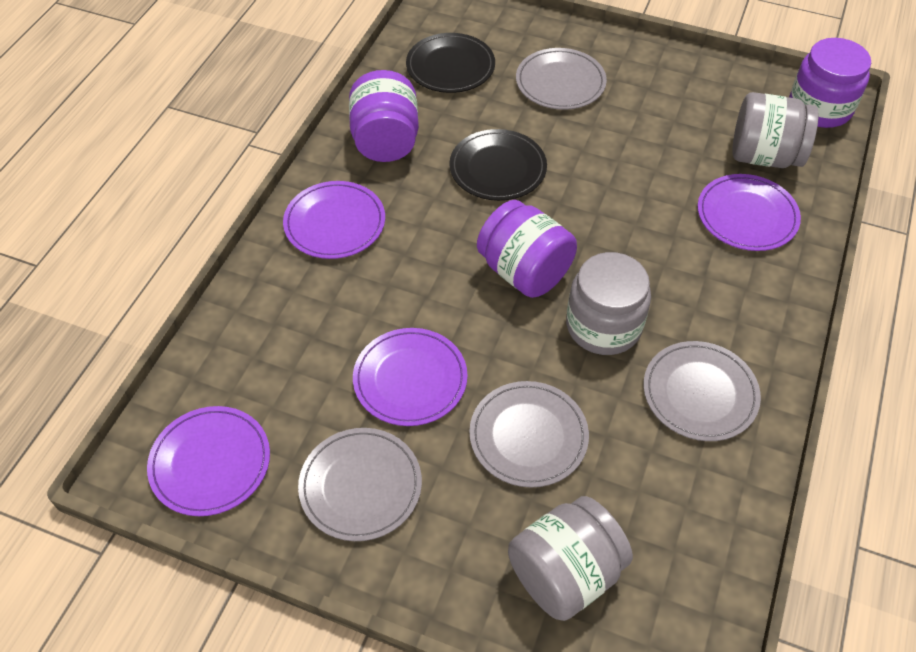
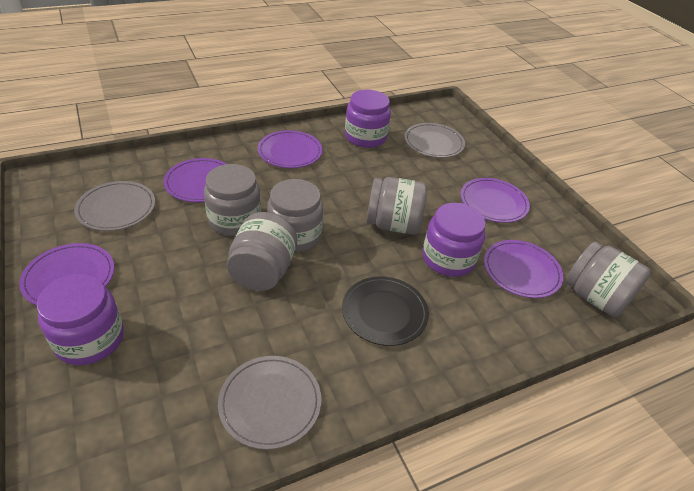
black plate: [406,33,495,93] [449,129,547,201] = 2 -> [342,276,429,346] = 1
grey jar: [508,496,633,621] [566,252,651,355] [732,92,819,168] = 3 -> [204,164,261,236] [227,212,297,291] [267,179,323,252] [367,177,427,235] [566,242,651,317] = 5
grey plate: [298,428,422,541] [469,381,589,488] [516,48,607,110] [643,341,761,441] = 4 -> [74,181,155,231] [218,356,322,450] [404,123,465,158] = 3
purple plate: [147,406,270,516] [283,181,385,259] [353,328,468,426] [698,174,801,251] = 4 -> [19,243,114,305] [163,158,226,202] [257,130,323,168] [461,178,530,223] [484,240,564,298] = 5

